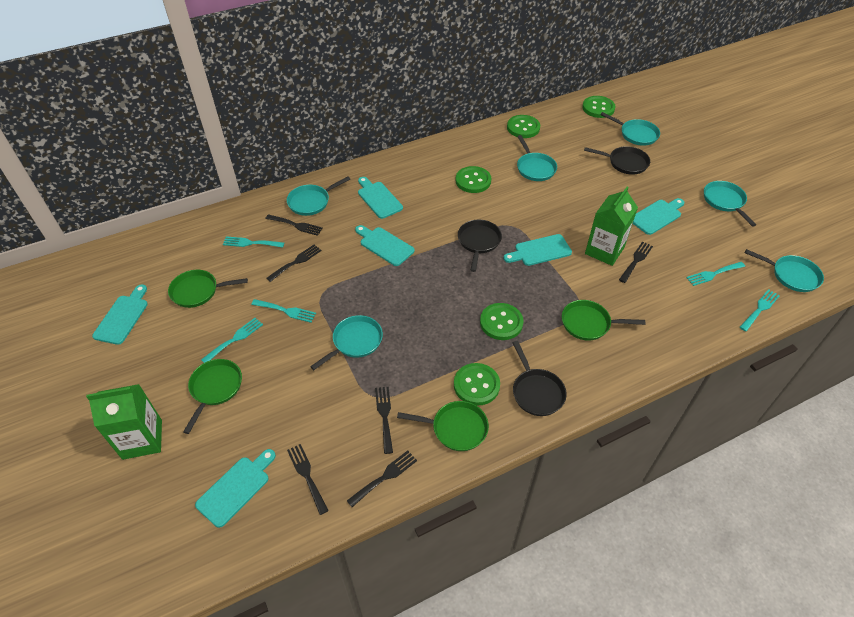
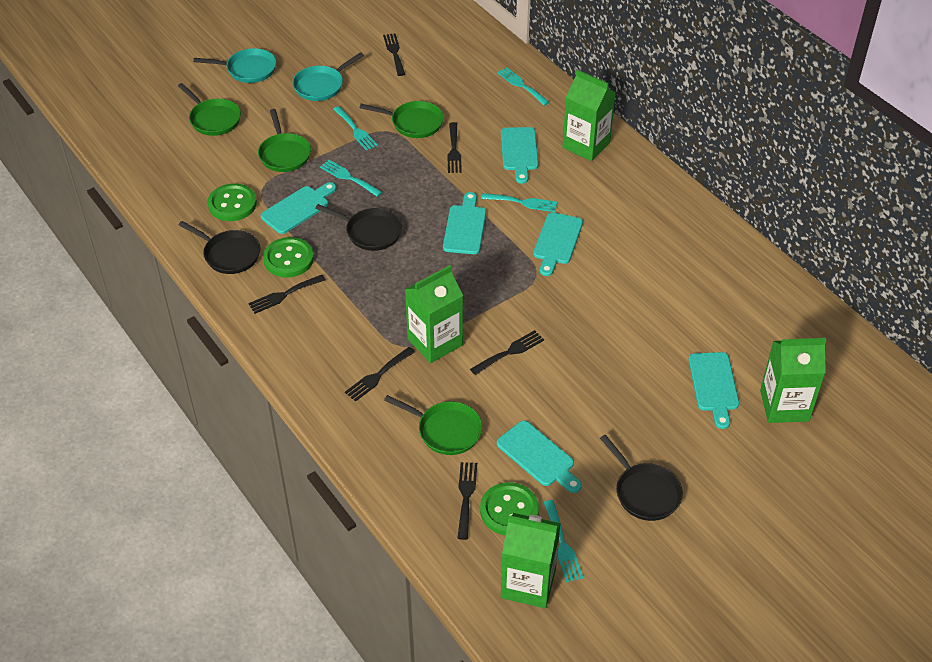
green button: [454,363,500,406] [456,166,491,193] [480,303,524,340] [507,115,540,138] [582,96,615,118] = 5 -> [208,183,257,221] [263,237,314,277] [480,482,539,535] = 3
green carton: [86,384,162,460] [585,187,638,266] = 2 -> [405,265,463,363] [501,513,561,608] [562,70,616,161] [760,338,826,423] = 4
turquoise pan: [287,176,350,216] [310,315,383,370] [517,135,557,181] [600,112,660,146] [704,181,756,227] [745,249,824,292] = 6 -> [193,48,276,83] [293,52,364,101] = 2

